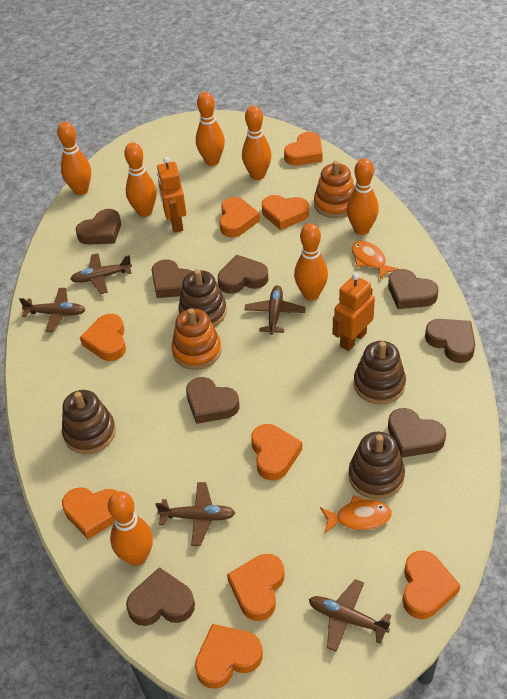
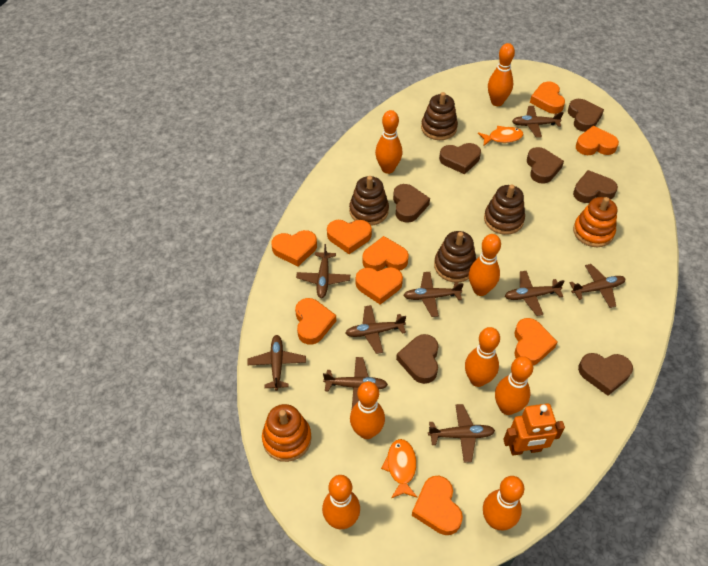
brown heart: [76,209,121,245] [126,567,195,626] [152,259,193,298] [186,377,239,424] [218,255,268,294] [388,269,438,309] [388,408,446,458] [425,319,475,363] = 8 -> [393,184,430,223] [396,334,438,384] [439,143,481,174] [527,147,564,184] [568,99,604,132] [573,170,618,203] [578,353,633,396] = 7
brown plane: [19,288,86,332] [70,253,132,294] [155,482,235,546] [244,285,306,335] [309,579,391,652] = 5 -> [247,335,306,391] [296,244,350,298] [323,357,388,408] [346,305,406,354] [403,272,464,317] [428,404,495,462] [505,271,565,316] [512,106,564,137] [569,264,625,308] = 9
orange bowling pin: [57,122,91,195] [108,491,153,566] [124,142,156,217] [196,92,225,166] [242,105,272,180] [294,223,328,301] [347,158,379,235] = 7 -> [322,475,360,529] [350,381,385,439] [375,110,402,174] [465,327,500,387] [469,234,501,296] [483,476,524,530] [488,43,515,106] [495,356,533,415] = 8
orange robot: [157,157,187,233] [333,273,375,351] = 2 -> [503,403,565,456] = 1

